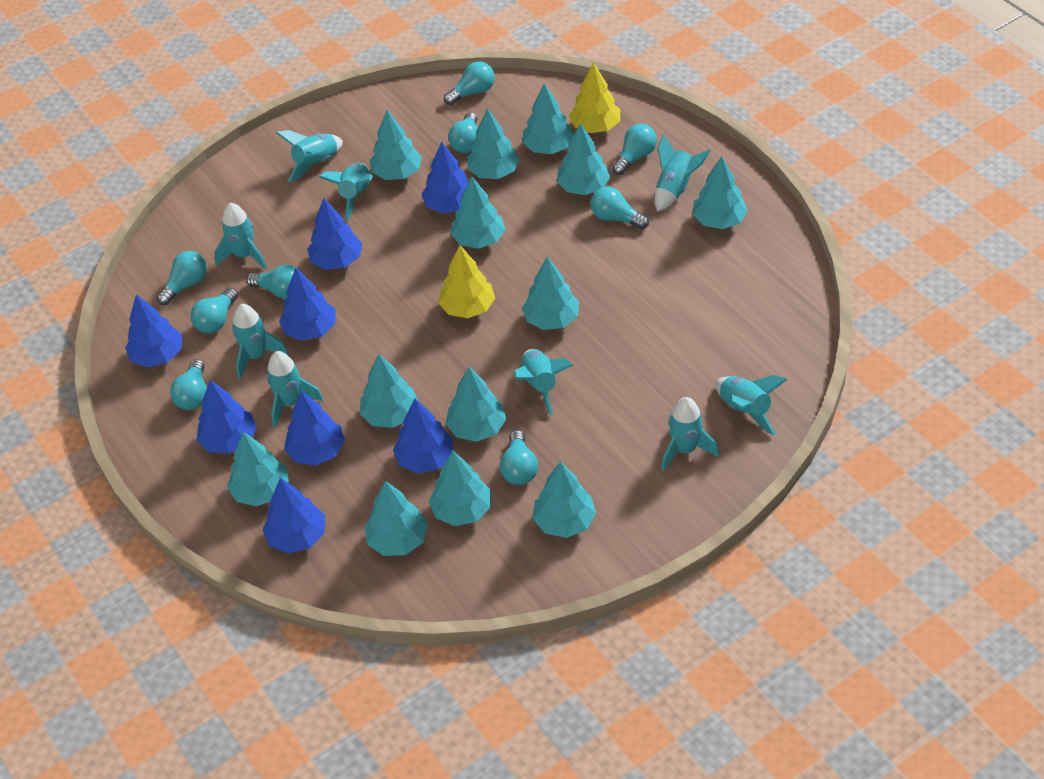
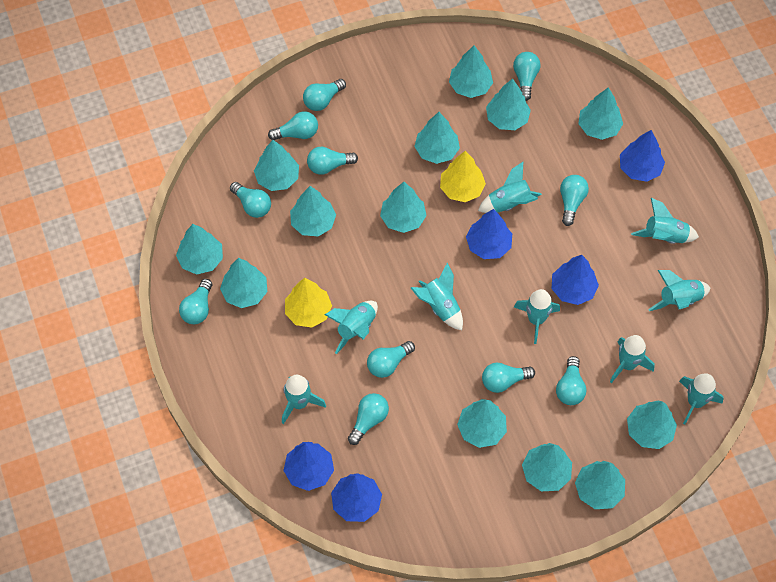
blue tree: [125,294,182,367] [197,380,257,454] [262,478,325,553] [279,267,336,341] [284,391,345,466] [307,198,362,270] [393,398,454,473] [421,141,468,213] = 8 -> [283,442,334,491] [331,473,382,522] [466,209,512,259] [552,255,599,305] [620,130,665,182] = 5
turquoise light bulb: [157,251,207,305] [170,359,207,410] [191,288,238,333] [246,265,299,299] [444,61,495,105] [448,112,478,153] [500,430,538,485] [591,187,649,229] [612,124,657,175] = 9 -> [179,279,212,324] [230,182,271,218] [268,111,318,140] [303,79,346,111] [307,146,358,175] [348,393,389,445] [367,341,415,378] [482,362,535,393] [513,52,540,101] [556,356,586,405] [560,175,589,226] = 11

